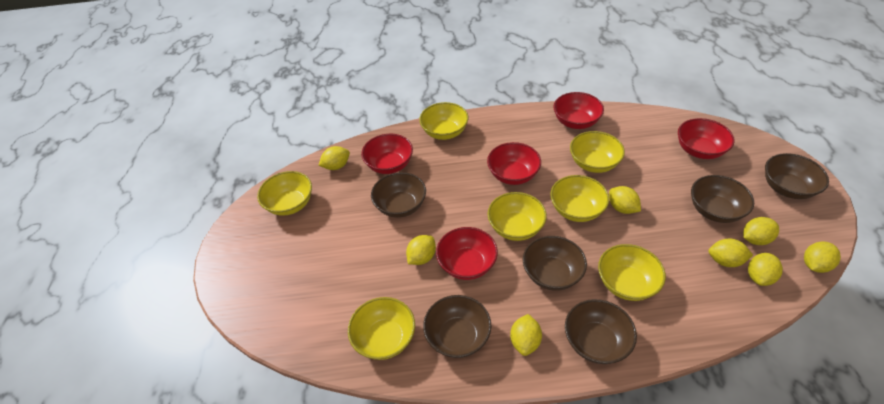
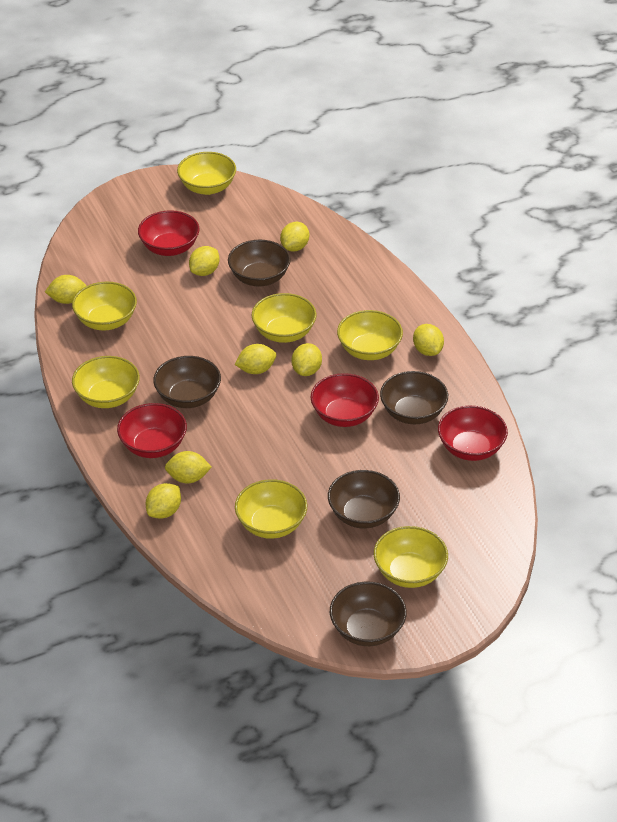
brown bowl: [371,172,426,218] [423,295,491,358] [523,236,587,291] [565,299,637,364] [691,175,754,223] [765,153,829,199] = 6 -> [153,356,221,408] [228,240,291,286] [328,470,400,528] [330,581,407,646] [380,371,448,424] = 5
red bowl: [361,134,413,174] [436,227,498,280] [487,142,541,185] [554,92,604,129] [678,118,735,159] = 5 -> [117,403,187,458] [138,210,199,256] [310,373,379,427] [438,406,508,461] = 4

